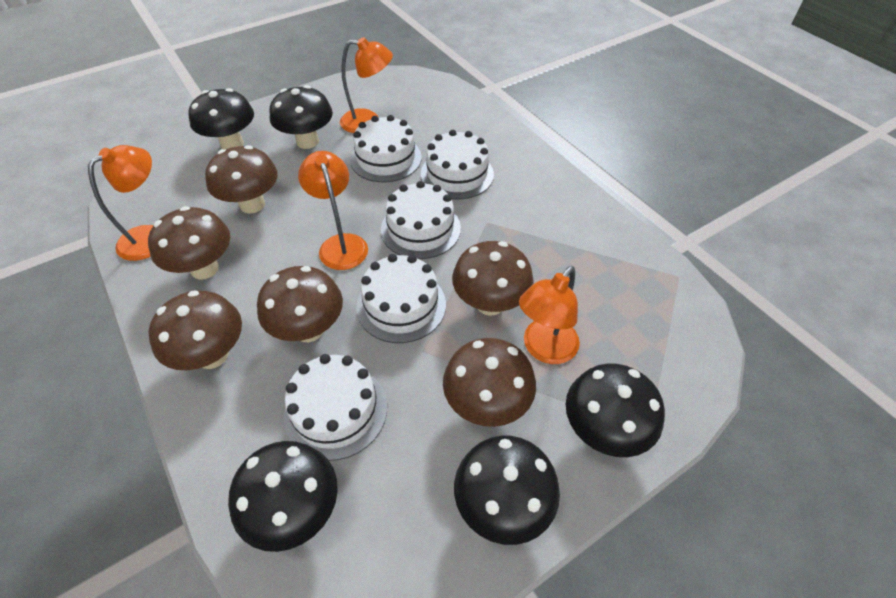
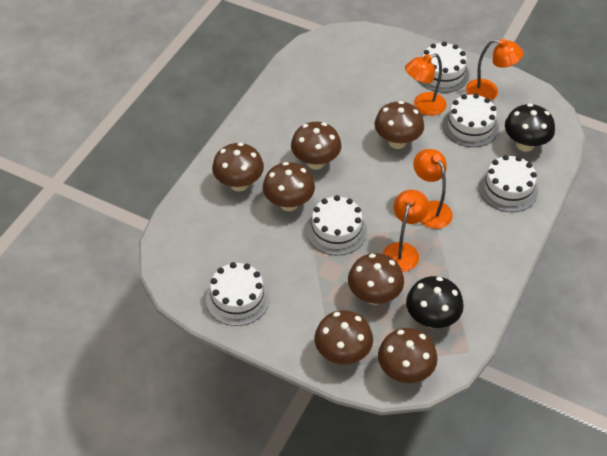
black mushroom: [188,88,254,150] [228,441,338,552] [269,85,333,149] [454,436,560,545] [566,363,665,457] = 5 -> [406,276,464,328] [505,104,555,152] = 2
brown mushroom: [148,206,230,280] [148,290,242,370] [205,145,278,214] [257,266,343,342] [443,338,536,427] [452,241,534,316] = 6 -> [212,143,264,192] [263,162,315,211] [291,122,342,170] [314,310,373,364] [348,253,404,305] [374,101,424,149] [378,328,437,383] = 7

